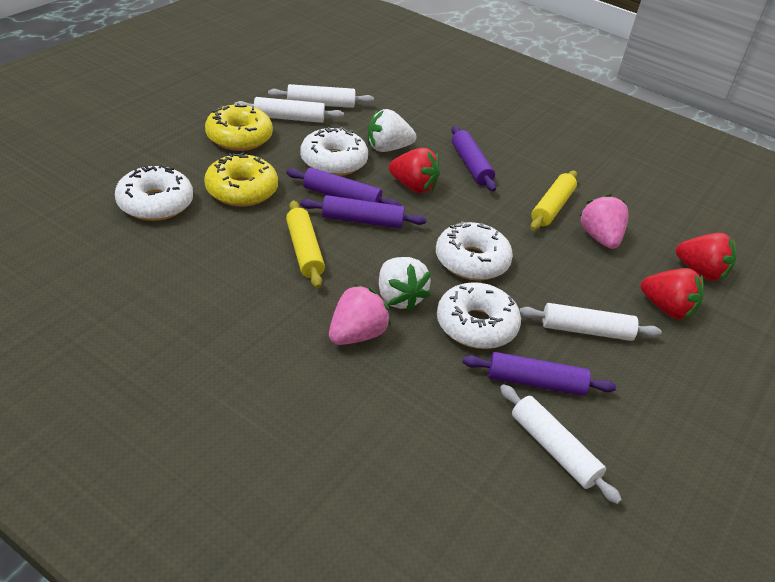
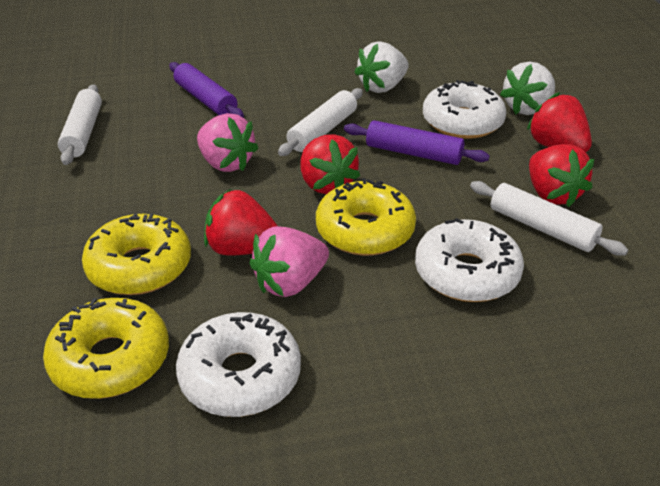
purple rolling pin: [286,168,401,206] [300,195,426,228] [451,126,496,192] [462,352,616,396] = 4 -> [169,62,244,118] [344,120,490,165] = 2
red strawberry: [389,148,440,193] [641,268,704,319] [676,233,736,281] = 3 -> [204,189,278,256] [300,134,360,194] [527,92,592,152] [529,144,594,207] = 4
white donut: [115,164,193,221] [300,127,368,176] [436,221,513,281] [437,282,521,349] = 4 -> [176,312,301,417] [415,218,524,302] [423,80,506,139] = 3
white rolling pin: [234,97,344,123] [268,84,374,108] [500,384,622,504] [519,303,662,341] = 4 -> [58,85,102,165] [278,88,363,156] [470,181,628,256] = 3
yellow donut: [204,152,278,207] [205,103,273,151] = 2 -> [43,298,169,399] [82,213,191,295] [316,178,416,256] = 3
yellow rolling pin: [286,200,325,288] [530,171,577,231] = 2 -> none = 0

